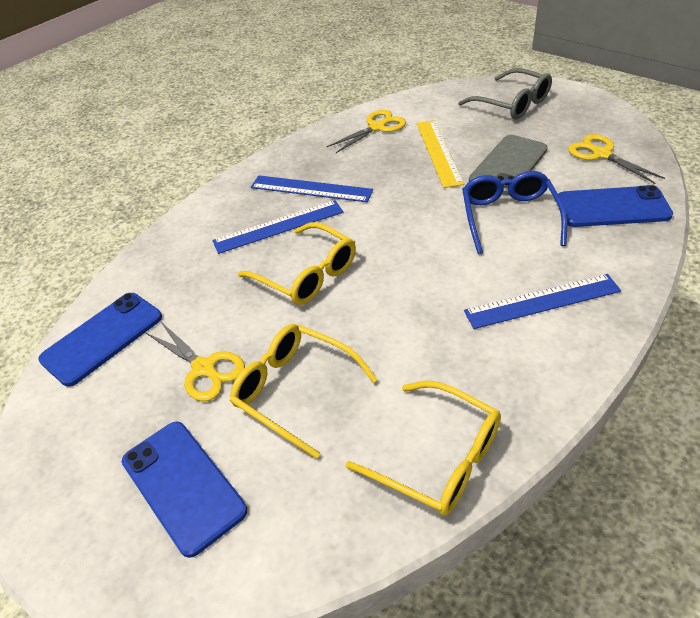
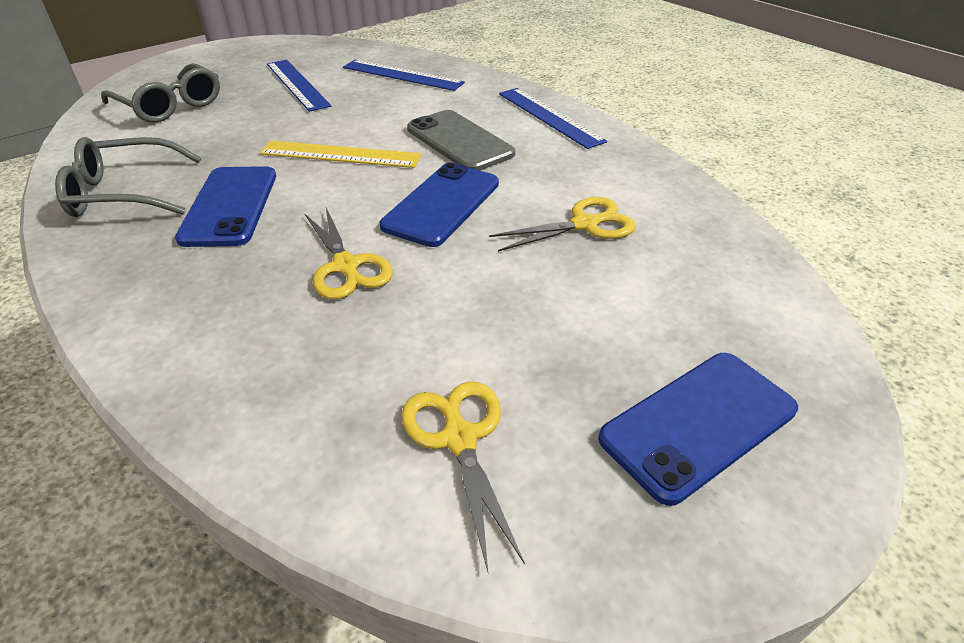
blue glasses: [462,171,567,254] = 1 -> none = 0
grey glasses: [458,68,552,119] = 1 -> [55,137,201,217] [101,63,220,123] = 2
yellow glasses: [230,324,378,459] [238,222,356,305] [346,380,501,516] = 3 -> none = 0

